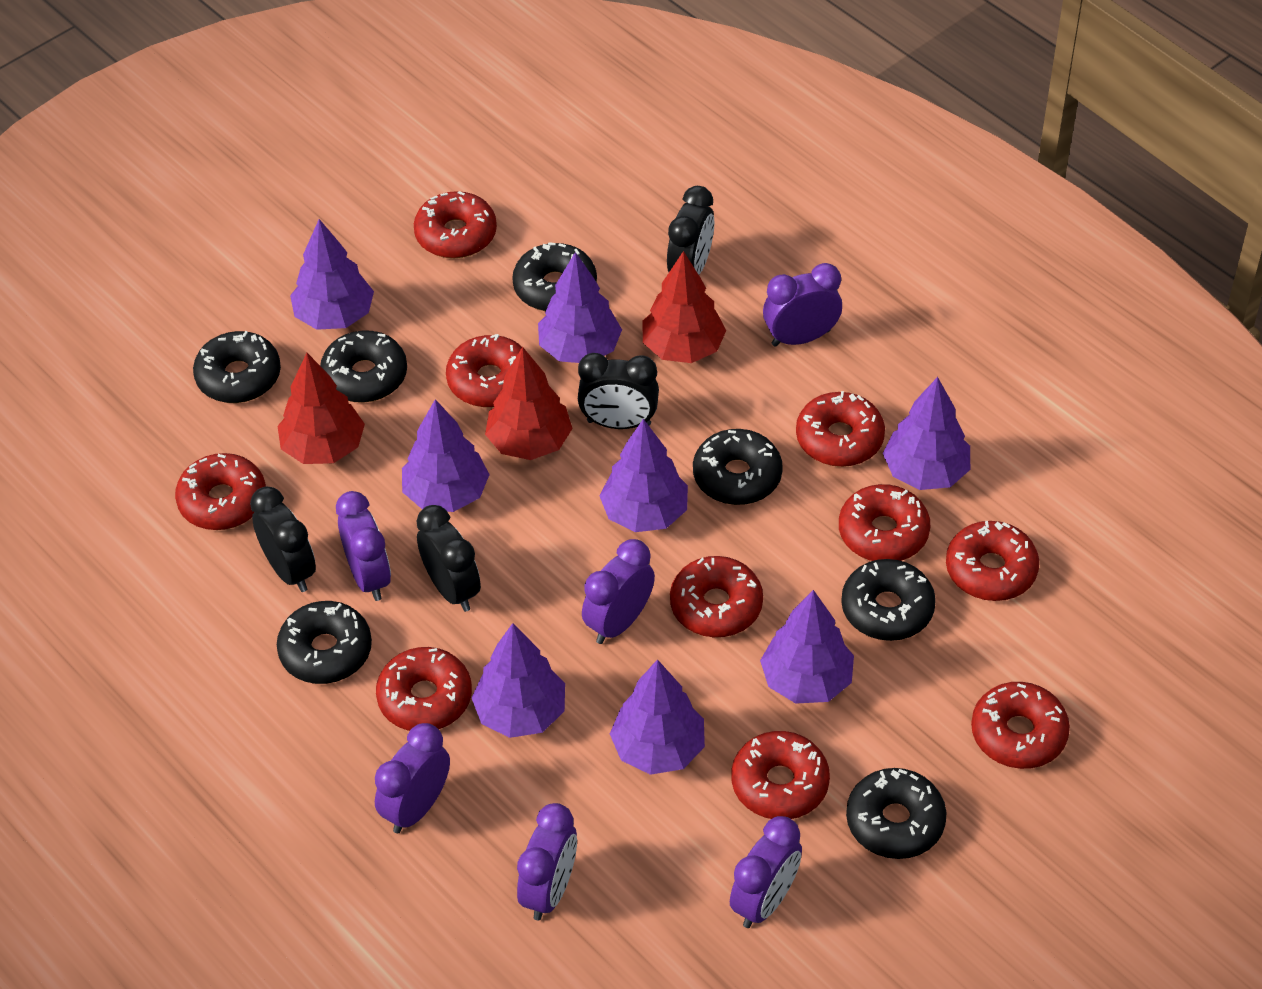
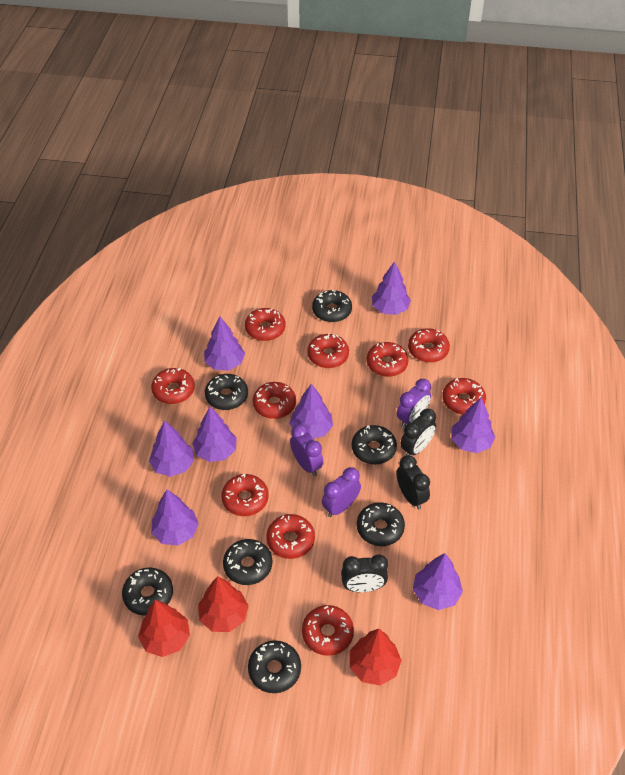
black clock: [250,487,316,592] [416,505,481,612] [578,353,659,429] [667,186,714,275] = 4 -> [341,554,388,592] [396,455,430,510] [400,409,436,455] = 3
purple clock: [336,491,391,601] [375,723,450,833] [517,803,577,920] [582,539,655,644] [730,816,802,928] [763,263,842,347] = 6 -> [290,424,323,476] [322,467,361,517] [397,379,431,428] = 3

